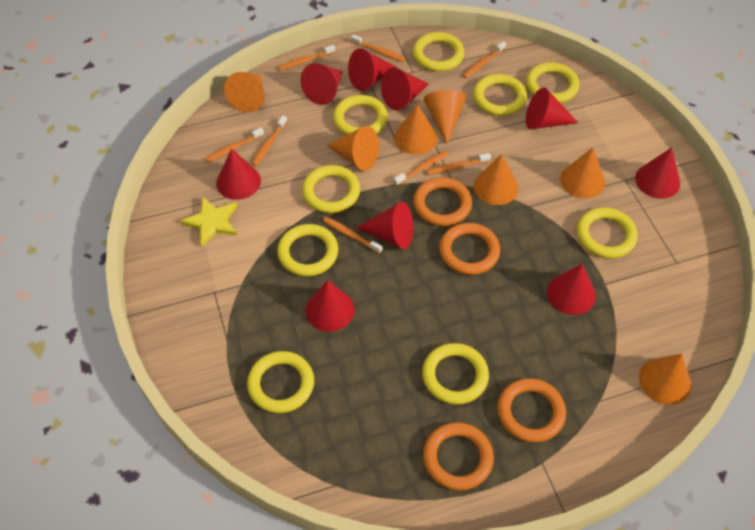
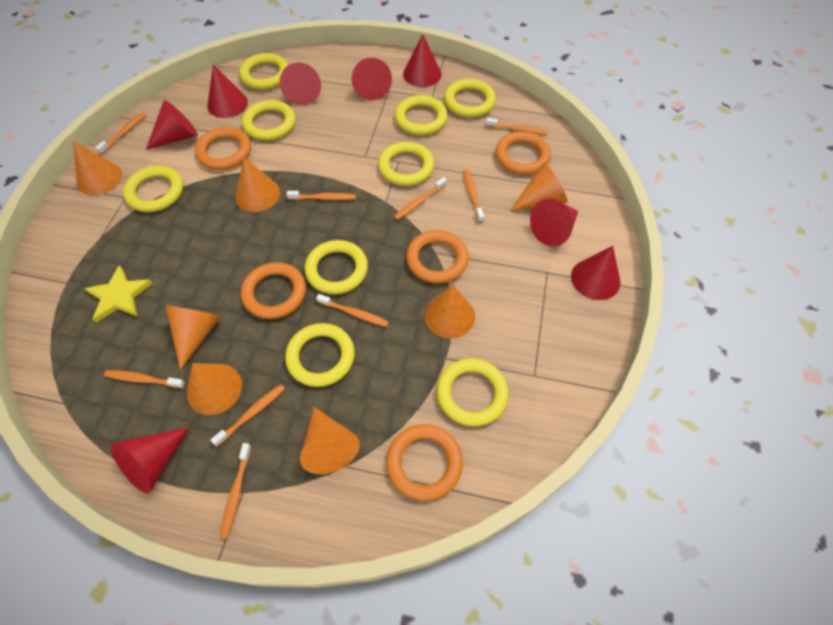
orange ring: [413,177,472,226] [423,422,494,490] [439,223,500,275] [497,378,566,443] = 4 -> [195,127,251,170] [241,262,306,319] [387,424,463,501] [406,230,469,284] [495,131,551,175] = 5
orange toothbrush: [205,128,264,163] [252,116,287,166] [278,45,335,71] [323,217,383,254] [351,34,406,62] [394,151,449,186] [426,153,491,175] [462,41,506,78] = 8 -> [95,112,146,154] [104,370,185,388] [210,384,285,446] [220,443,252,539] [287,191,356,200] [316,294,389,327] [394,177,447,220] [463,169,484,222] [486,118,548,135] = 9
red cone: [216,149,261,200] [301,63,343,105] [305,280,355,332] [348,48,397,91] [356,202,413,249] [381,67,429,111] [526,87,578,129] [547,264,596,315] [635,147,680,199] = 9 -> [111,427,190,493] [146,100,198,150] [207,64,248,118] [280,62,321,105] [352,58,392,100] [403,34,441,87] [530,199,578,246] [571,246,621,300] = 8

